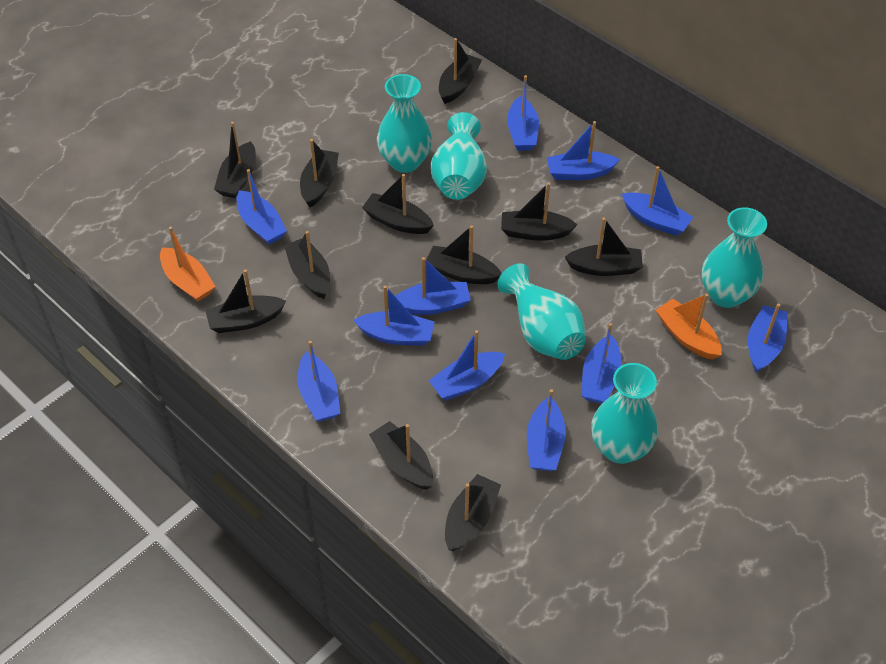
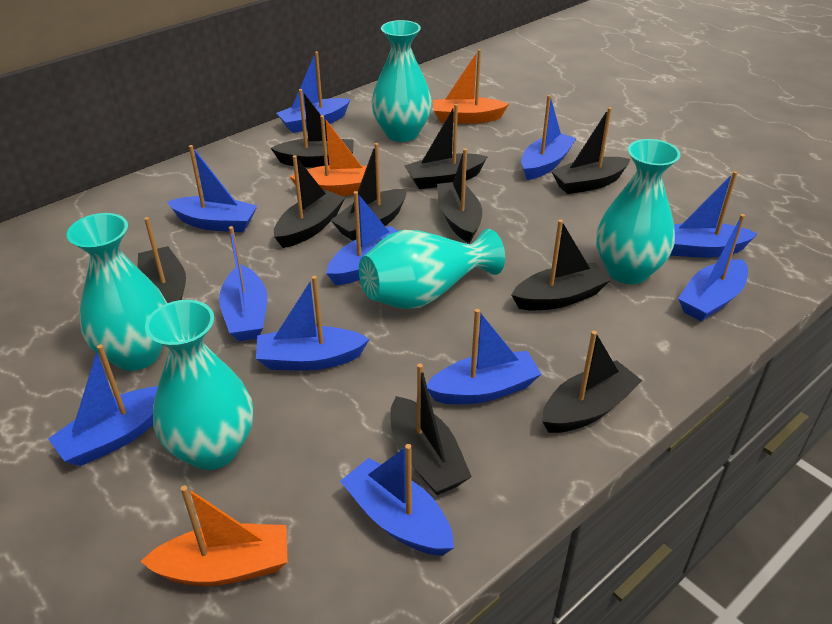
black boat: [205,269,286,333] [214,122,256,198] [284,231,330,299] [300,139,339,207] [362,174,434,234] [369,421,433,490] [425,225,502,284] [439,38,482,104] [445,474,501,551] [501,182,578,241] [565,218,643,276] = 11 -> [137,217,186,303] [271,89,353,168] [274,155,345,248] [331,143,406,241] [390,363,472,495] [404,104,488,189] [437,148,482,243] [512,220,610,310] [542,331,642,433] [551,107,630,194] = 10
orange boat: [160,227,216,301] [656,294,722,360] = 2 -> [140,485,287,586] [290,115,367,196] [433,49,509,124] = 3

